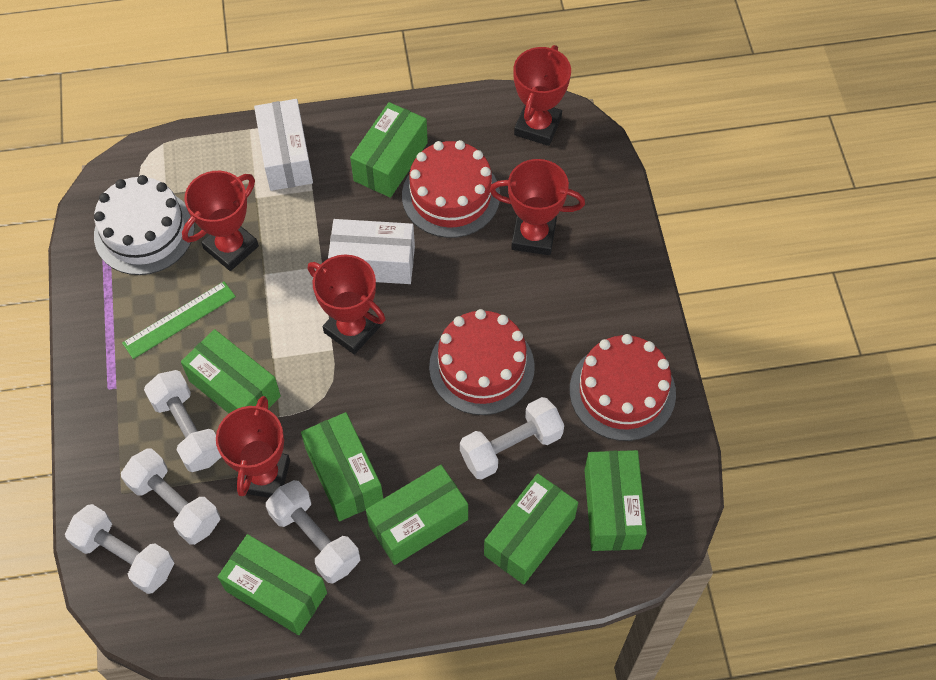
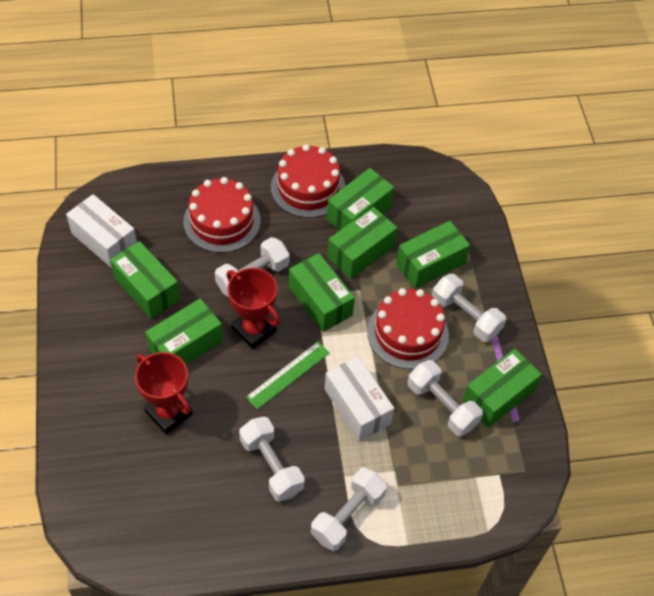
red trophy: [182,171,259,271] [216,396,290,498] [308,255,385,355] [490,159,585,255] [514,45,571,146] = 5 -> [135,352,193,434] [226,268,280,349] = 2
white cake: [94,175,195,275] = 1 -> none = 0

